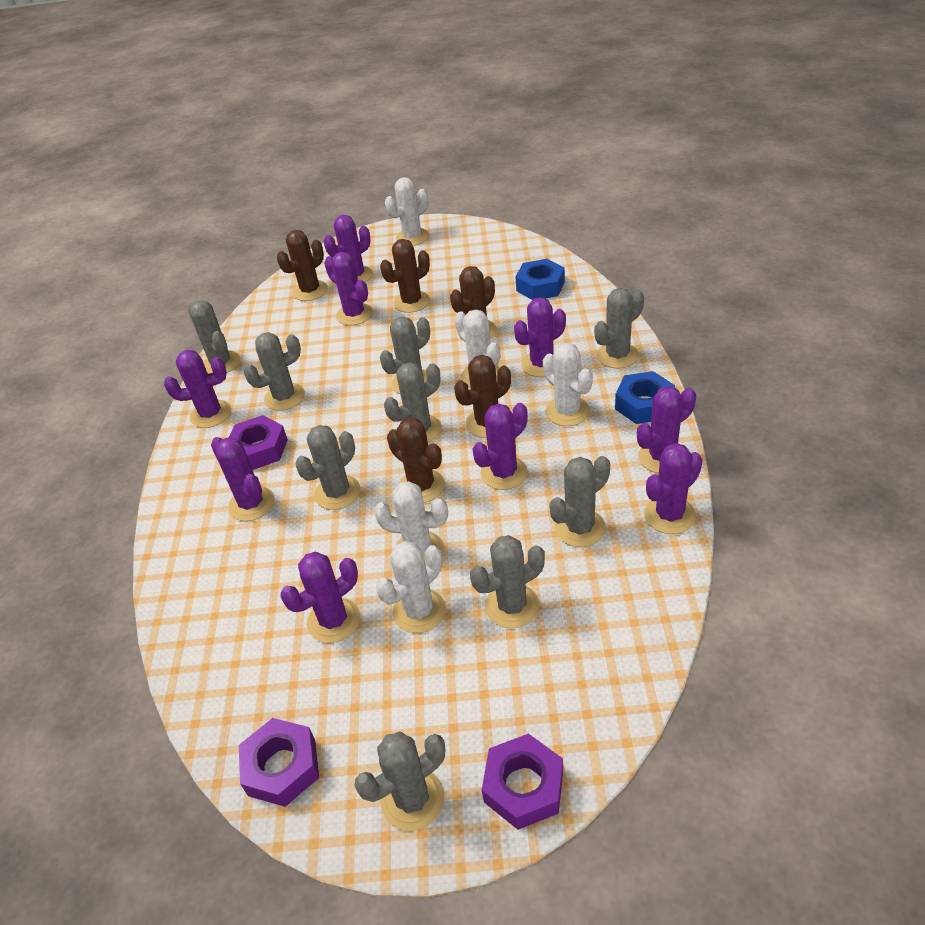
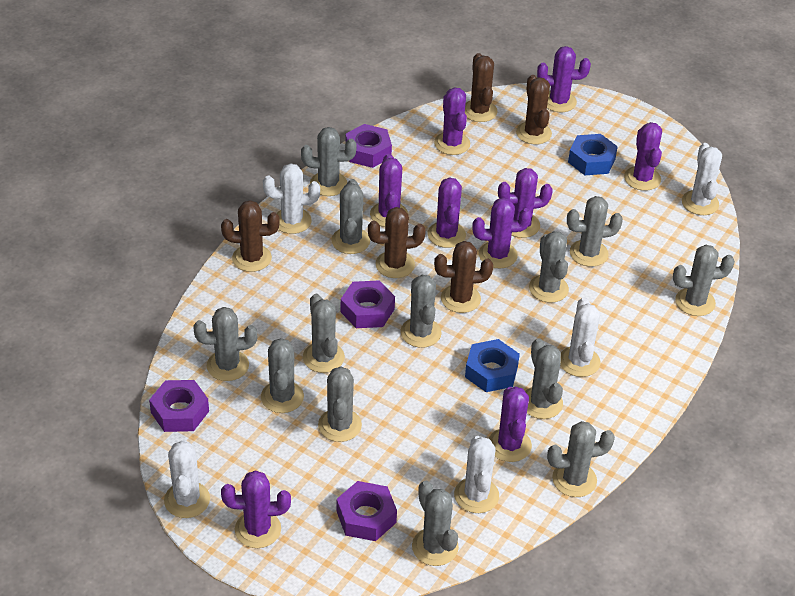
grey cactus: [188,300,240,374] [244,332,305,411] [295,425,361,510] [354,731,445,831] [380,317,430,394] [384,362,442,442] [470,535,545,628] [549,456,610,547] [594,288,644,369] = 9 -> [193,307,257,381] [261,338,304,413] [301,127,357,196] [303,294,345,373] [318,366,362,442] [331,179,370,254] [400,275,442,348] [412,481,459,566] [525,338,563,419] [529,231,569,303] [547,421,615,497] [567,196,623,267] [673,245,735,316] = 13
purple nut: [229,415,288,470] [239,718,319,807] [482,733,563,830] = 3 -> [149,380,209,432] [337,481,397,541] [341,280,395,328] [345,124,392,168] = 4

